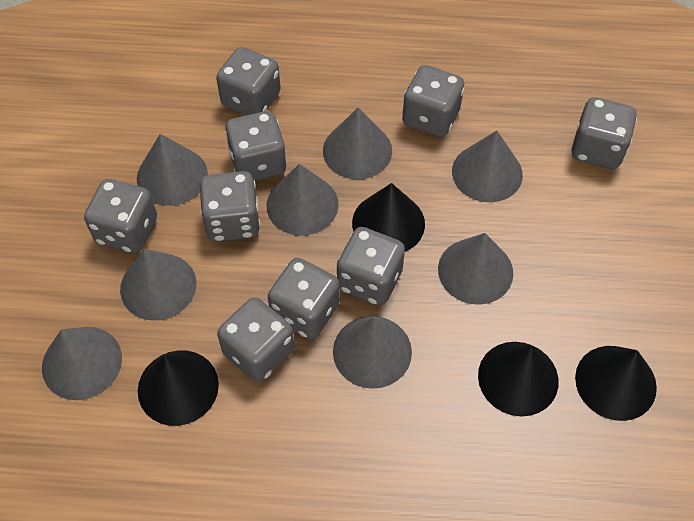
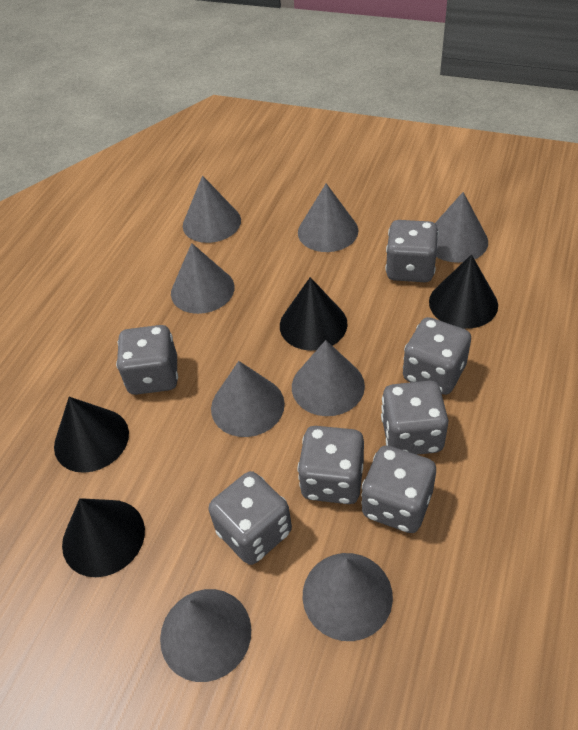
grey dice: [84,179,157,253] [200,171,260,242] [216,47,281,115] [217,297,295,382] [225,111,287,181] [268,258,340,339] [337,227,405,306] [402,65,464,137] [572,97,637,169] = 9 -> [116,325,178,395] [209,471,292,565] [297,426,364,504] [361,446,436,533] [381,381,448,455] [385,220,439,282] [403,317,471,395] = 7

